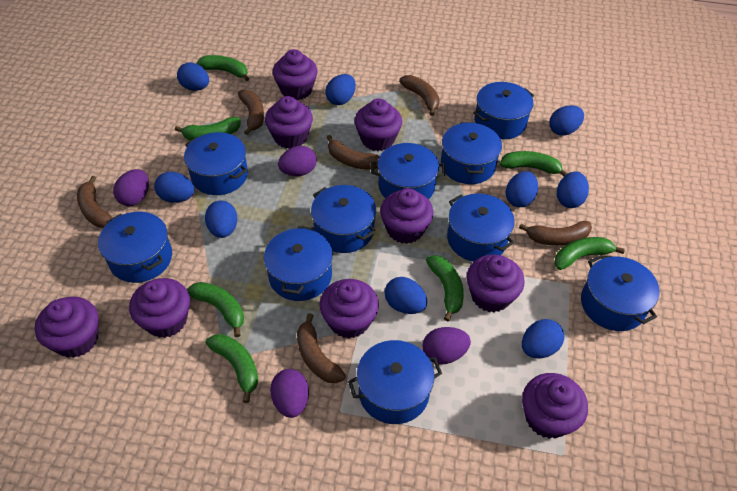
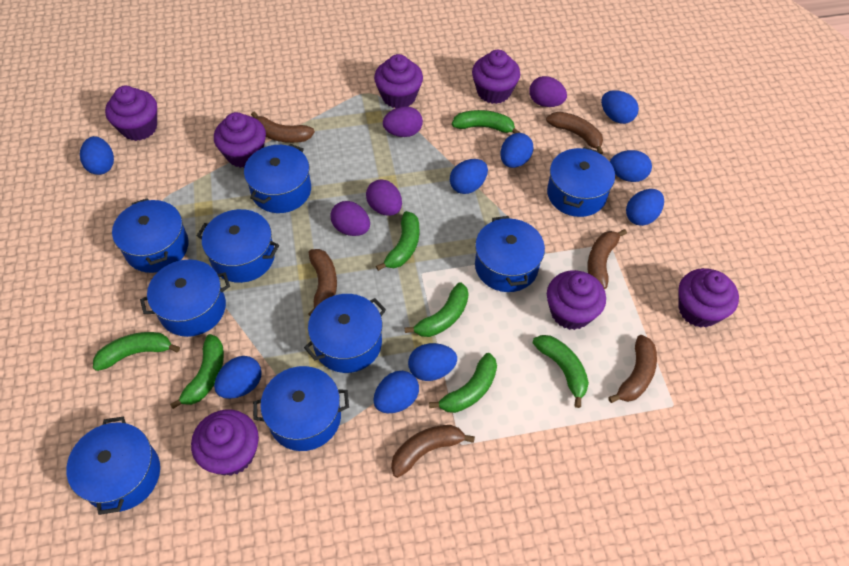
blue pot: [98,212,172,283] [184,132,248,195] [264,226,333,301] [311,185,376,253] [348,340,442,424] [371,143,445,199] [441,122,502,184] [447,194,515,262] [474,82,534,139] [581,255,660,331] = 10 -> [66,416,160,515] [112,198,189,273] [140,259,230,337] [197,209,279,283] [244,144,311,213] [253,366,349,451] [304,294,386,373] [475,216,545,292] [547,147,615,217] = 9
purple cupcake: [35,297,98,358] [129,278,190,338] [265,96,313,149] [273,49,317,100] [319,279,379,339] [355,99,402,151] [380,188,434,244] [467,255,524,312] [522,373,588,439] = 9 -> [105,86,157,141] [191,409,259,476] [214,112,266,168] [374,54,423,108] [472,50,520,104] [547,270,606,330] [678,268,739,328] = 7

